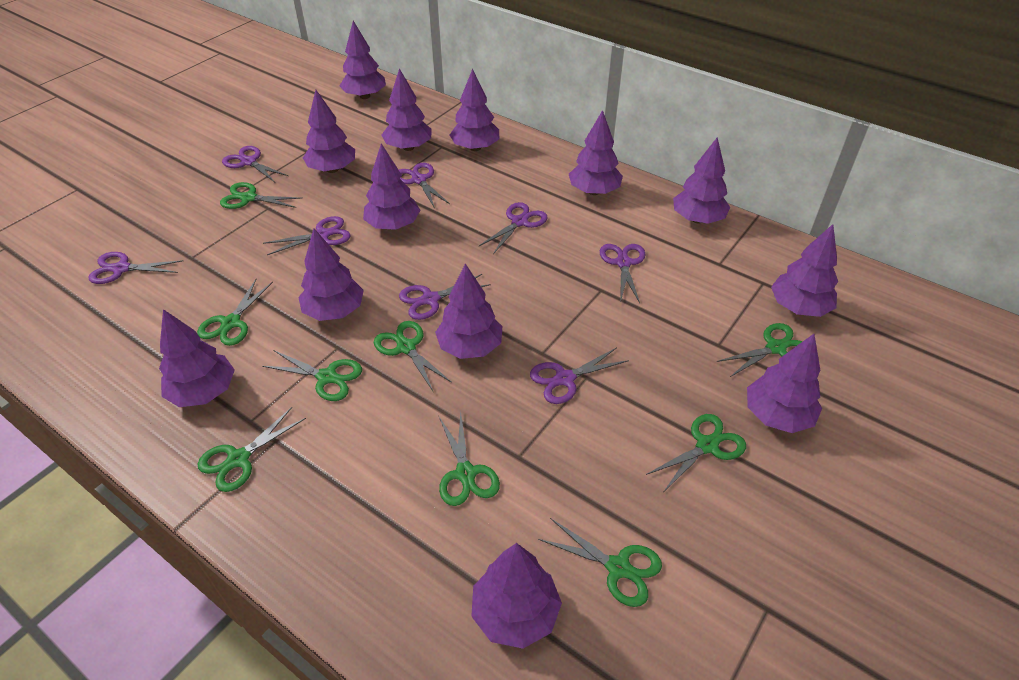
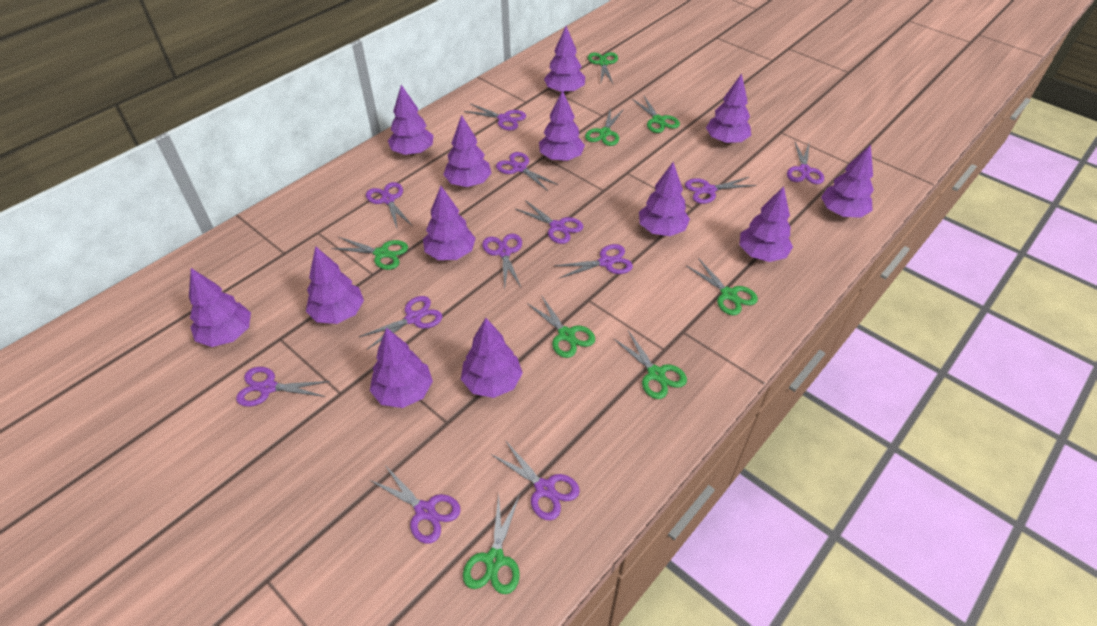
green scissors: [197,279,273,346] [198,407,306,492] [220,182,302,209] [262,350,362,401] [374,321,452,391] [439,411,500,506] [538,518,662,607] [646,414,746,491] [717,323,803,377] = 9 -> [331,237,408,270] [463,494,520,594] [527,295,595,358] [585,108,624,146] [588,52,618,84] [613,331,687,399] [632,96,680,133] [687,258,758,315] = 8
purple scissors: [88,252,183,284] [222,146,288,182] [263,216,351,255] [399,163,450,209] [399,273,491,320] [479,202,548,254] [530,347,629,404] [600,244,645,303] = 8 -> [236,367,330,407] [359,296,442,349] [366,182,412,228] [370,465,461,544] [463,103,526,131] [482,234,522,289] [491,440,580,520] [496,152,558,191] [516,200,584,244] [554,244,633,278] [685,177,756,204] [787,142,824,184] = 12

